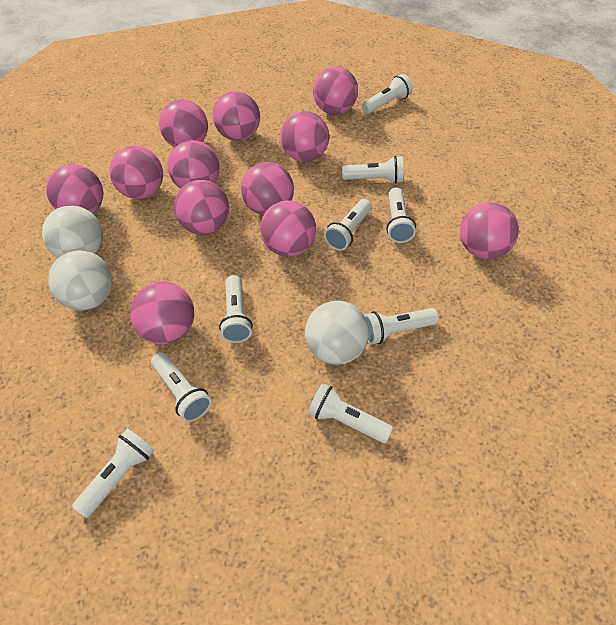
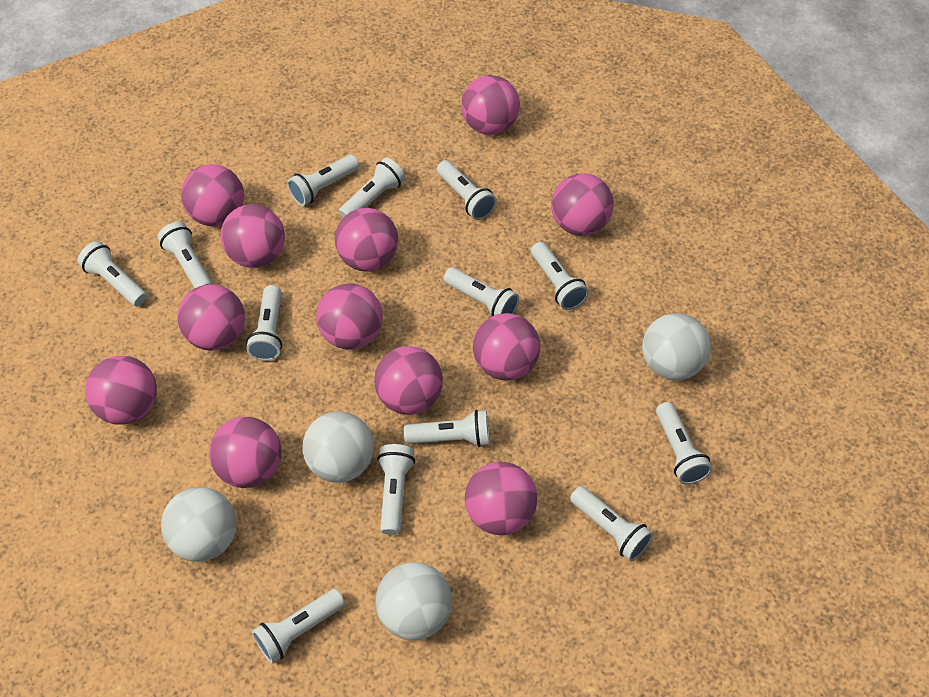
white ball: [42,205,103,258] [48,251,112,311] [305,301,369,365] = 3 -> [161,487,237,562] [303,411,374,482] [376,562,452,640] [642,313,711,380] = 4
white flashlight: [72,429,154,518] [151,352,212,422] [219,275,253,343] [308,383,393,443] [324,199,372,251] [342,156,403,184] [362,74,413,114] [364,308,439,344] [387,187,416,243] = 9 -> [78,241,147,306] [158,222,213,288] [246,285,282,361] [252,589,345,664] [287,155,359,206] [339,157,405,218] [377,444,415,535] [404,410,489,447] [437,160,497,220] [443,267,519,316] [531,242,589,310] [570,486,653,561] [656,402,712,485] = 13

